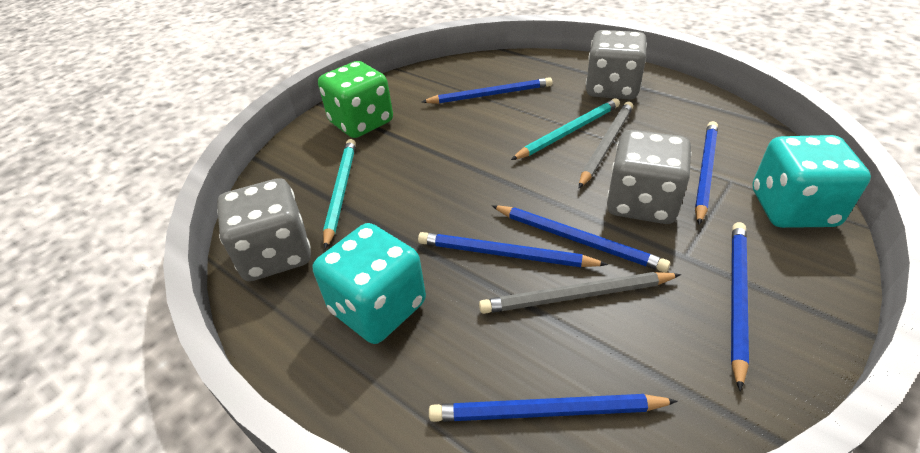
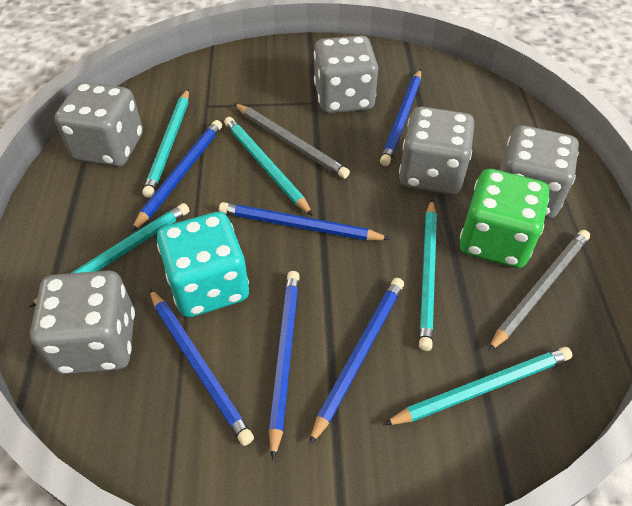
grey dice: [217,178,311,281] [586,30,647,99] [607,130,692,224] = 3 -> [30,270,135,375] [55,82,143,167] [314,35,378,114] [399,106,475,195] [499,125,579,218] = 5
turquoise dice: [313,223,426,344] [752,135,871,228] = 2 -> [157,212,249,317] = 1
turquoise pencil: [323,139,356,249] [511,98,620,160] = 2 -> [28,203,190,308] [142,89,189,198] [224,117,313,216] [383,347,572,425] [419,199,437,351] = 5

